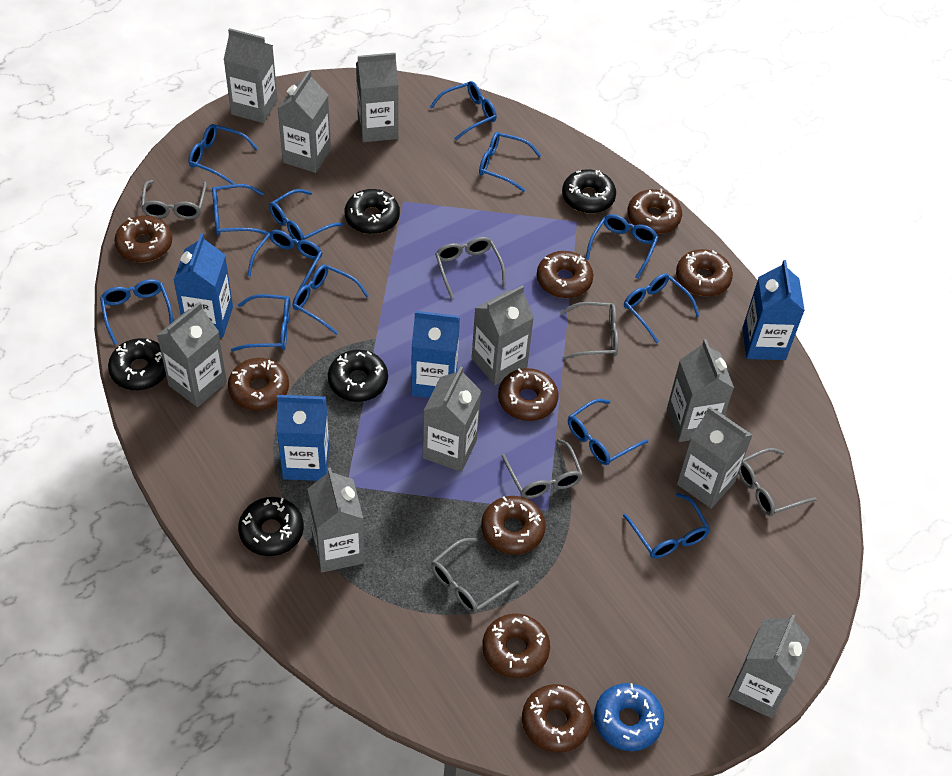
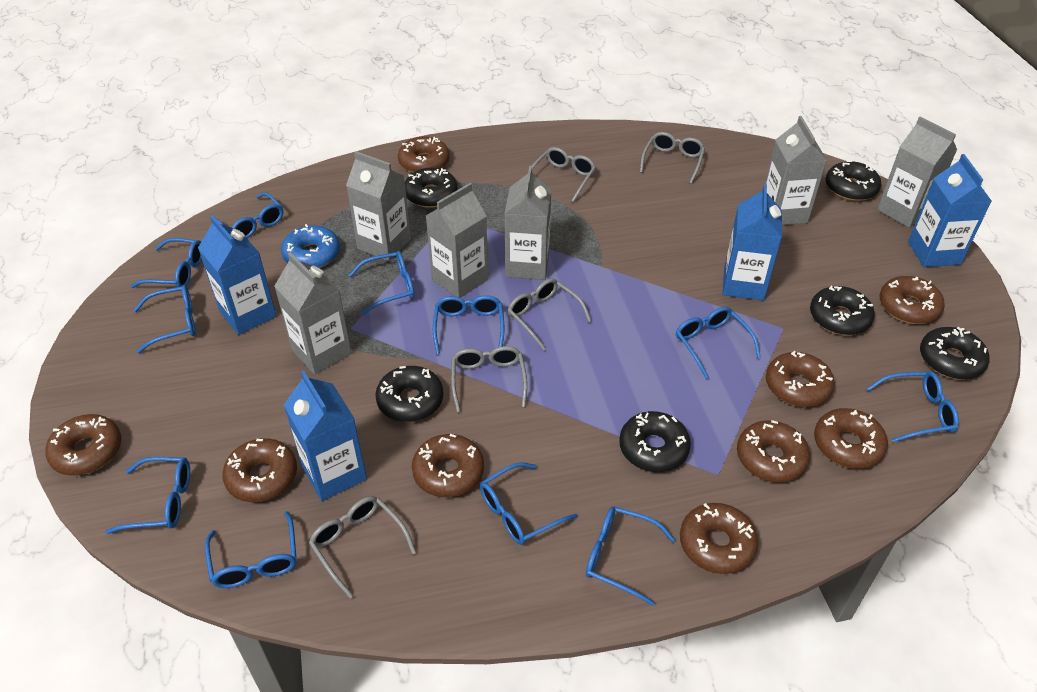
black donut: [108,338,166,390] [238,497,304,556] [328,350,388,402] [345,189,400,234] [562,169,616,214] = 5 -> [375,366,443,422] [405,168,458,208] [619,411,691,472] [810,286,875,335] [825,160,881,201] [920,327,989,380] = 6
blue glasses: [100,279,173,345] [188,124,258,185] [212,184,268,236] [231,294,290,351] [247,230,322,294] [269,189,343,241] [293,264,369,335] [430,81,497,140] [479,132,541,192] [568,399,648,465] [585,214,659,278] [623,493,710,559] [624,273,699,343] = 13 -> [106,457,190,534] [131,238,202,288] [134,285,196,353] [205,511,297,588] [210,192,283,238] [349,251,415,315] [433,295,504,354] [480,462,577,545] [586,506,676,606] [676,307,761,379] [867,371,959,442] = 11
grey carton: [157,302,227,407] [224,28,278,123] [277,70,331,173] [308,467,365,573] [356,53,398,142] [423,366,481,472] [472,285,534,385] [667,339,734,442] [677,406,753,508] [729,614,810,718] = 10 -> [274,252,352,374] [346,151,411,261] [426,183,488,298] [504,166,551,280] [765,116,827,225] [877,117,957,228] = 6
grey glasses: [141,180,207,219] [431,538,519,614] [435,237,506,299] [502,438,583,499] [560,302,618,359] [739,448,817,516] = 6 -> [309,496,416,598] [451,346,527,412] [507,278,592,351] [532,147,596,203] [640,132,705,184] = 5

